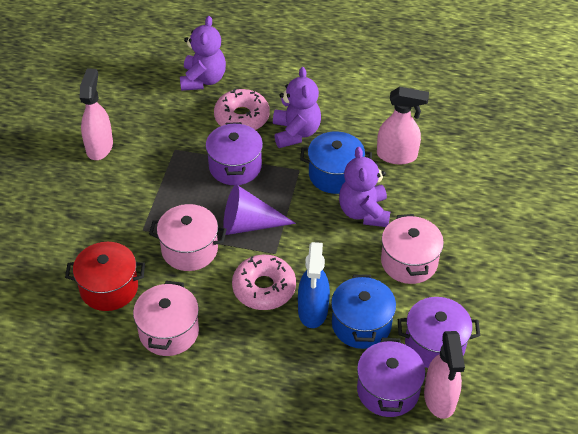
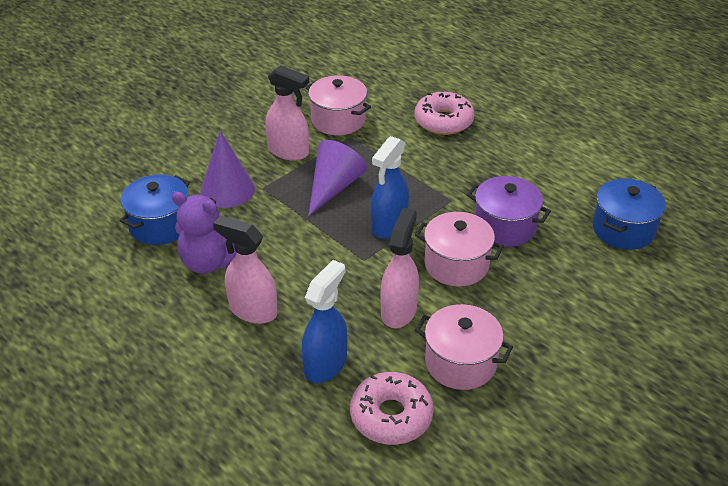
blue spray bottle: [298,242,330,328] = 1 -> [302,260,347,383] [371,136,409,238] = 2
purple cone: [223,185,296,235] = 1 -> [200,131,255,208] [308,140,367,216] = 2
purple pot: [206,122,263,185] [357,338,426,417] [398,297,480,368] = 3 -> [467,176,551,247] = 1
purple teddy bear: [180,16,226,91] [273,67,321,148] [339,147,390,227] = 3 -> [172,192,237,274] = 1
red pot: [65,242,145,311] = 1 -> none = 0

